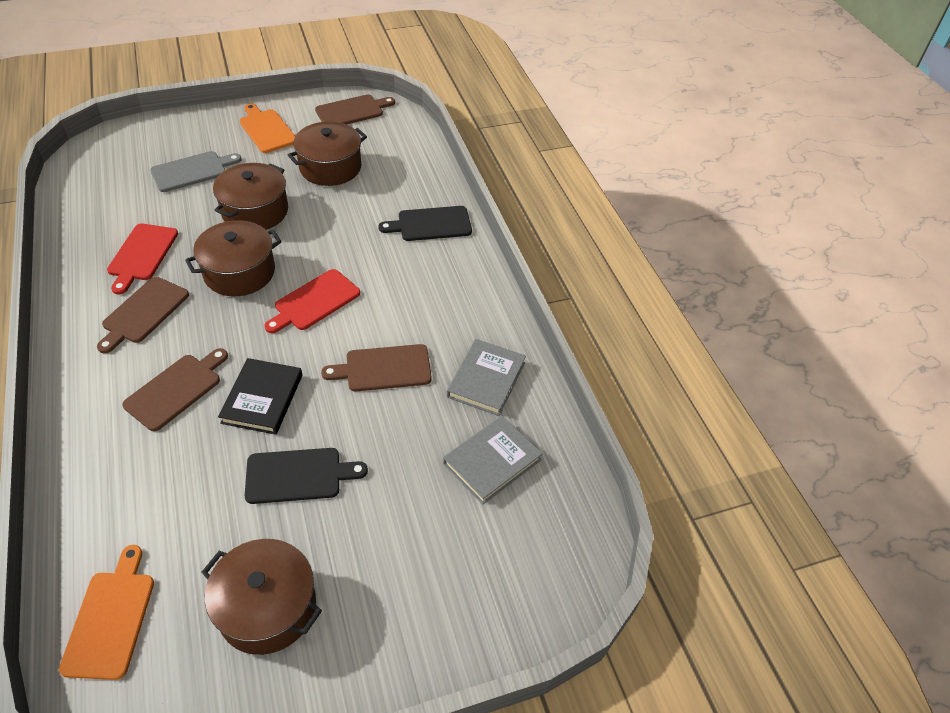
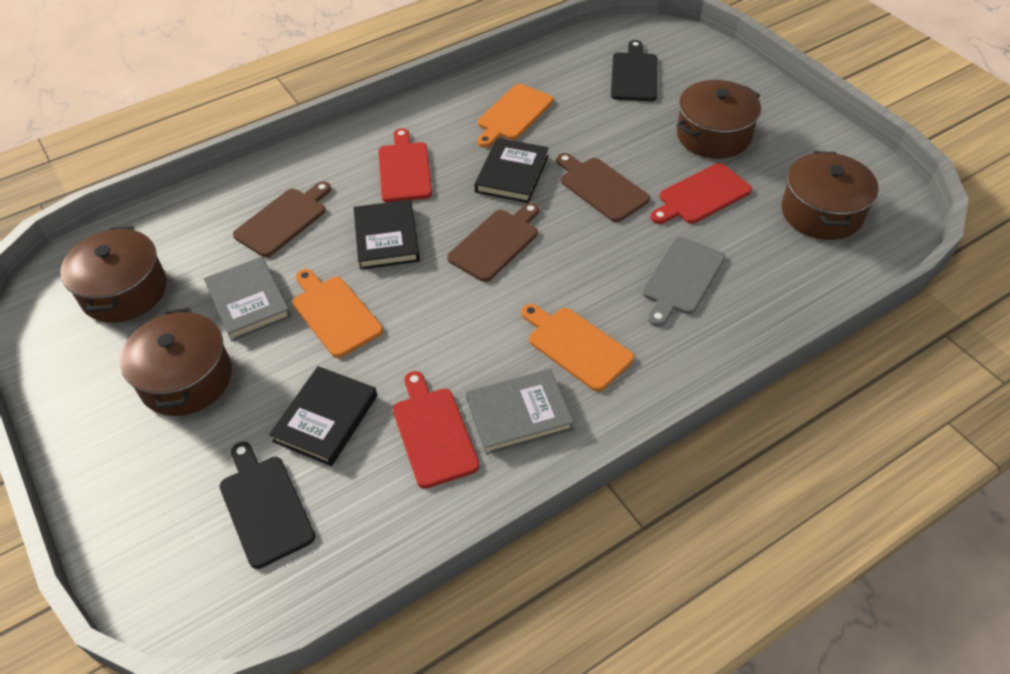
black book: [218,358,302,435] = 1 -> [269,366,377,466] [354,200,420,270] [474,138,549,203] = 3
brown cutting board: [97,277,189,353] [122,348,228,431] [315,94,395,124] [321,344,432,392] = 4 -> [233,181,331,257] [447,203,539,282] [557,153,650,222] = 3
orange cutting board: [59,545,154,680] [239,103,295,153] = 2 -> [292,269,383,358] [477,84,554,148] [521,304,634,392] = 3
red cutting board: [107,223,178,294] [264,269,360,333] = 2 -> [378,128,432,202] [393,371,480,489] [650,163,752,224] = 3

